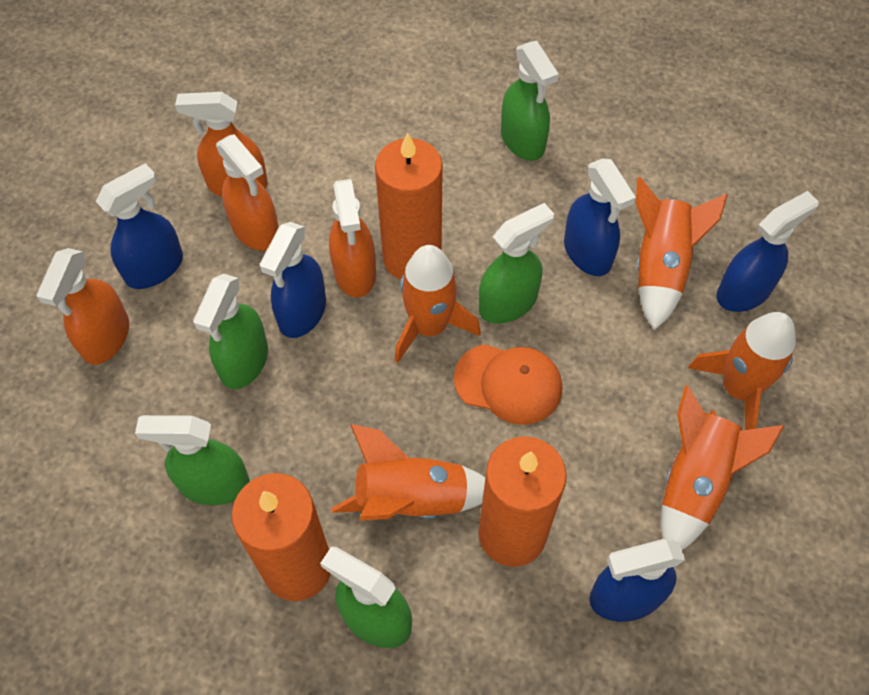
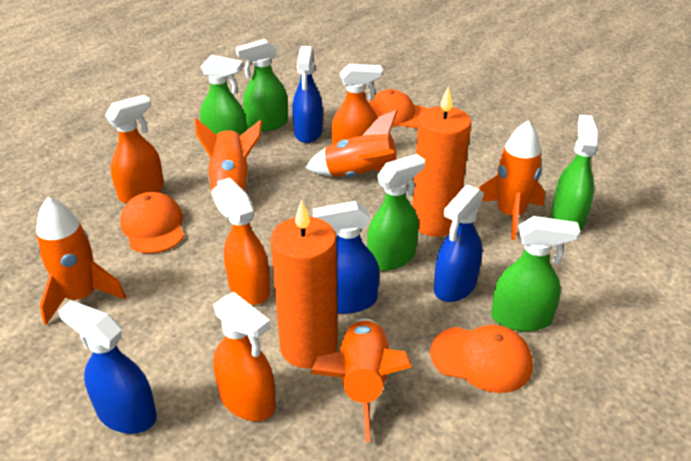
blue spray bottle: [96,163,183,289] [259,222,326,338] [564,158,636,276] [590,539,685,622] [717,191,819,312] = 5 -> [58,301,157,434] [292,46,323,143] [313,201,379,314] [434,185,484,302] = 4
orange candle: [232,473,331,601] [375,132,443,280] [478,436,567,567] = 3 -> [270,200,338,368] [412,86,471,237] = 2
orange cap: [454,344,562,425] = 1 -> [120,192,184,254] [369,89,427,128] [430,325,533,393] = 3

